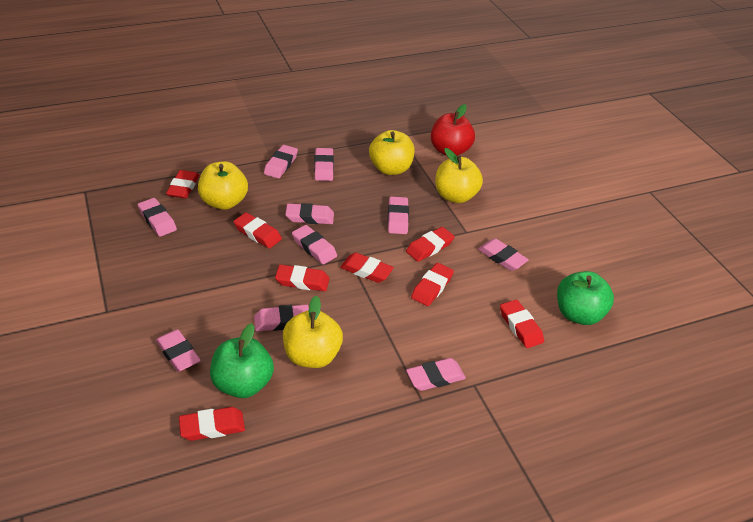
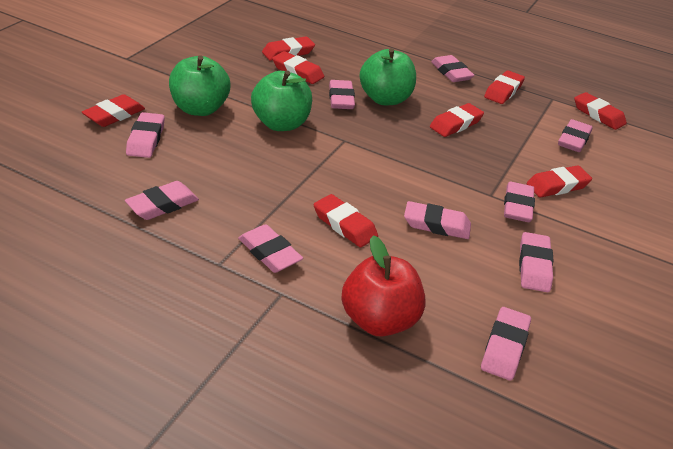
green apple: [210,323,274,398] [557,271,614,325] = 2 -> [169,55,230,116] [251,70,312,131] [360,48,416,105] = 3
yellow apple: [198,161,248,210] [283,296,343,368] [369,130,415,175] [435,148,483,203] = 4 -> none = 0

